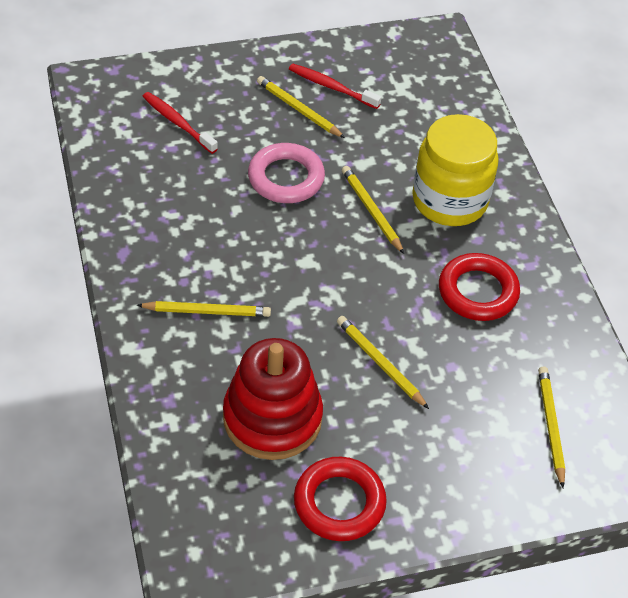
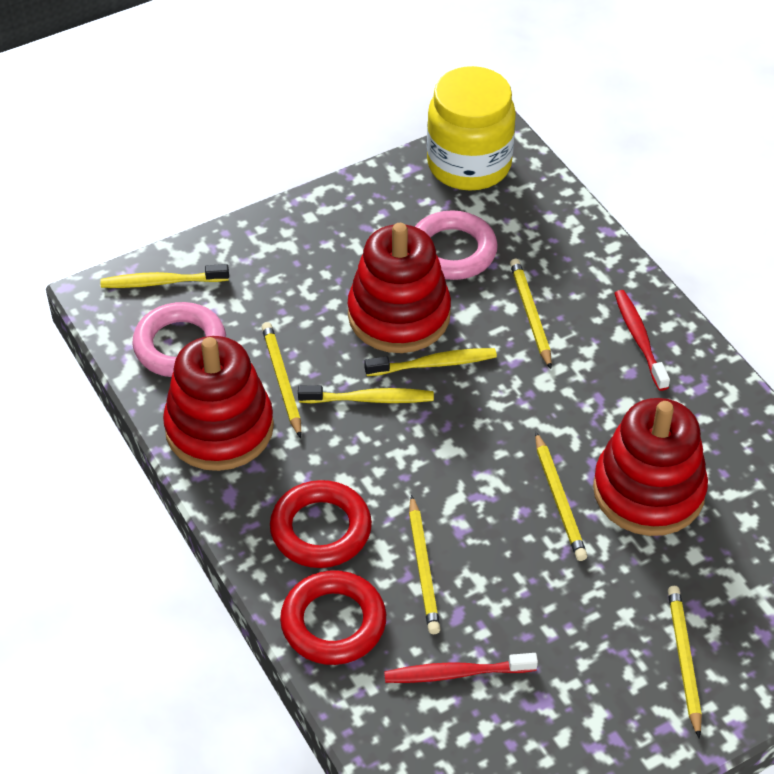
pink ring: [248,143,325,203] = 1 -> [132,302,226,377] [415,210,498,280] = 2
red stacking toy: [223,338,323,460] = 1 -> [163,336,274,471] [348,223,451,353] [593,398,708,536] = 3
yellow toothbrush: none = 0 -> [100,264,229,288] [298,385,434,403] [364,348,497,376] = 3

